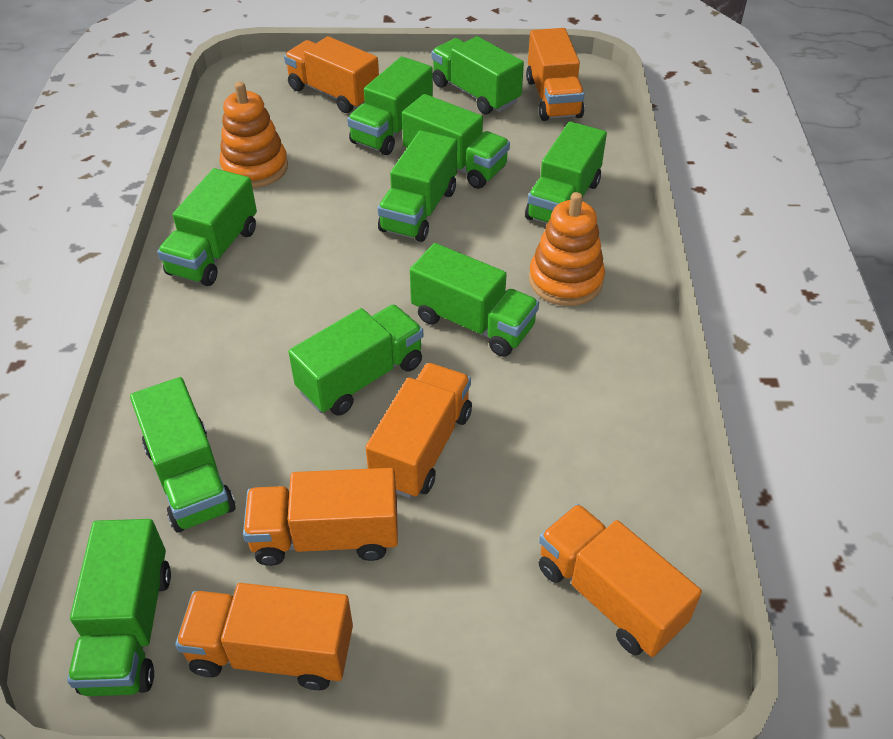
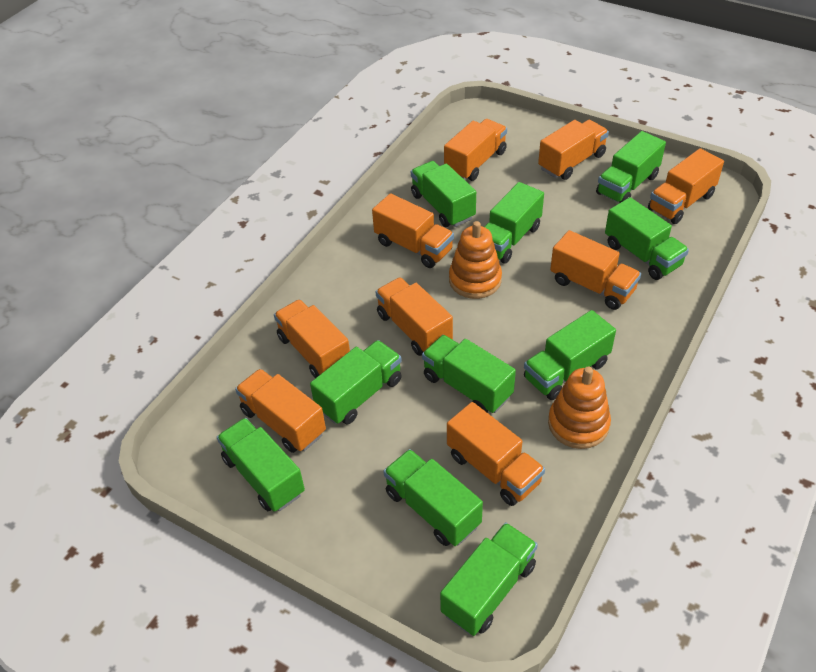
orange truck: [175,583,353,690] [243,468,398,566] [284,36,379,113] [366,363,472,498] [526,28,585,121] [538,504,702,657] = 6 -> [235,369,326,453] [274,299,350,378] [372,193,454,268] [376,277,453,356] [444,119,507,181] [447,402,545,506] [538,120,609,180] [550,230,641,310] [648,148,724,224] = 9

